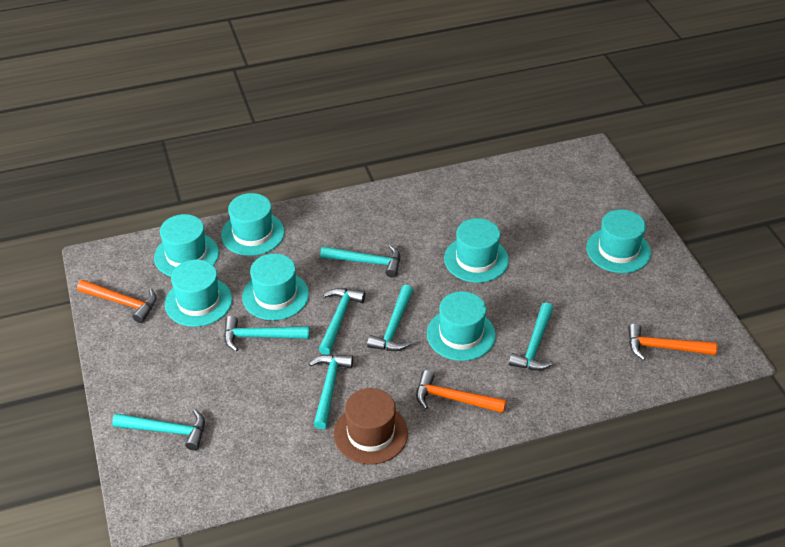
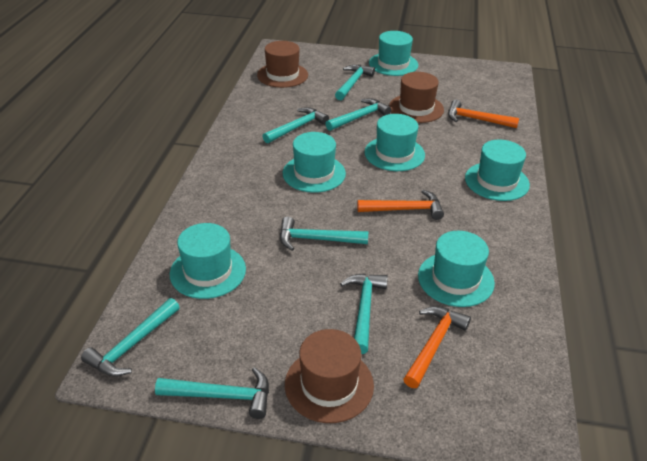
brown hat: [334,388,408,465] = 1 -> [257,41,308,88] [285,329,374,423] [389,72,444,123] = 3
turquoise hat: [154,214,219,277] [165,260,232,327] [221,193,285,256] [242,254,309,320] [427,291,496,361] [444,218,509,283] [586,209,651,273] = 7 -> [170,223,246,299] [283,132,346,193] [364,114,425,171] [369,31,418,76] [418,231,495,307] [465,140,530,201] = 6

